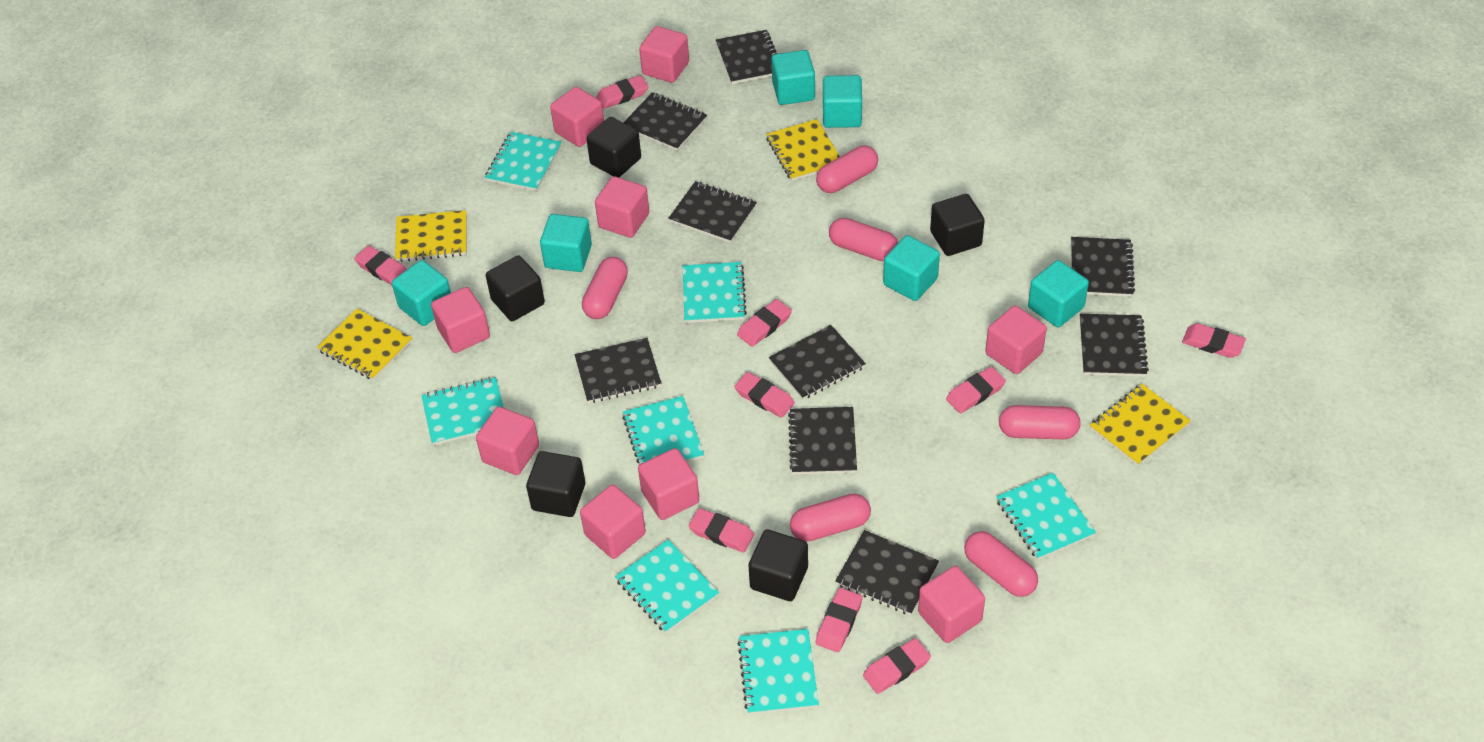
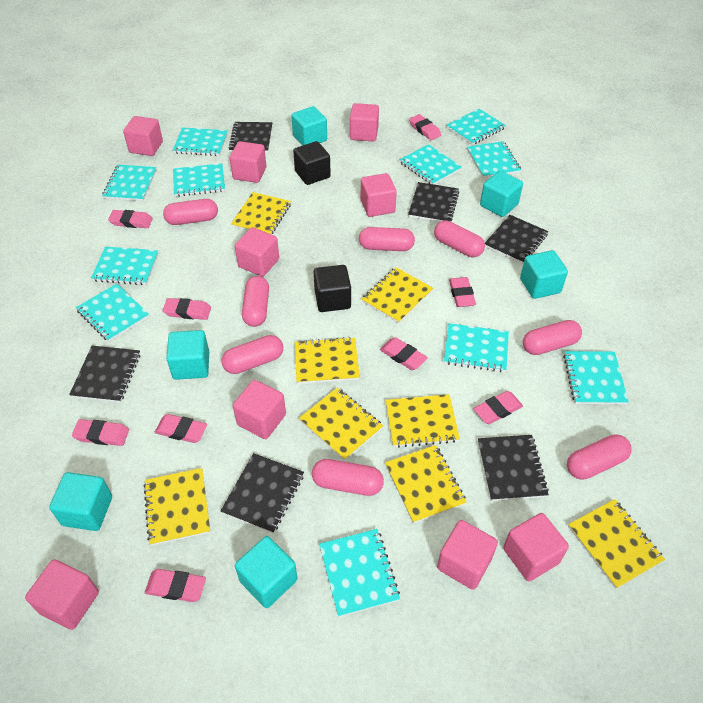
black cube: [486,255,545,321] [526,451,585,517] [586,117,641,177] [748,530,808,601] [930,194,985,256] = 5 -> [293,141,331,185] [314,265,351,312] = 2
black notebook: [575,338,661,403] [623,92,707,151] [668,181,757,243] [716,30,777,84] [769,325,866,400] [788,407,857,474] [835,530,939,615] [1071,237,1135,297] [1080,314,1149,377] = 9 -> [69,346,140,403] [221,453,304,534] [229,122,272,153] [408,182,459,222] [478,435,549,501] [485,215,548,264] = 6
pink capsule: [582,257,628,319] [790,494,871,542] [816,145,878,193] [829,218,898,261] [964,531,1038,597] [999,405,1081,439] = 6 -> [163,199,218,225] [221,335,283,374] [242,276,269,327] [312,459,384,496] [359,227,415,251] [434,220,485,257] [523,320,582,355] [567,434,632,480] = 8
turquoise notebook: [421,377,504,445] [485,132,562,191] [615,540,719,633] [622,396,704,464] [683,262,747,323] [738,629,819,714] [996,473,1096,560] = 7 -> [76,284,149,342] [91,247,159,285] [102,165,157,201] [173,127,228,156] [173,163,225,197] [319,529,400,617] [400,144,462,185] [444,323,509,372] [447,109,506,145] [467,141,521,178] [563,351,629,404] = 11
yellow notebook: [317,308,412,380] [395,210,467,262] [766,119,840,181] [1090,384,1191,466] = 4 -> [143,468,210,546] [231,192,291,234] [295,337,360,384] [299,388,383,461] [362,267,433,323] [385,445,467,523] [386,394,460,448] [568,499,665,589] = 8

